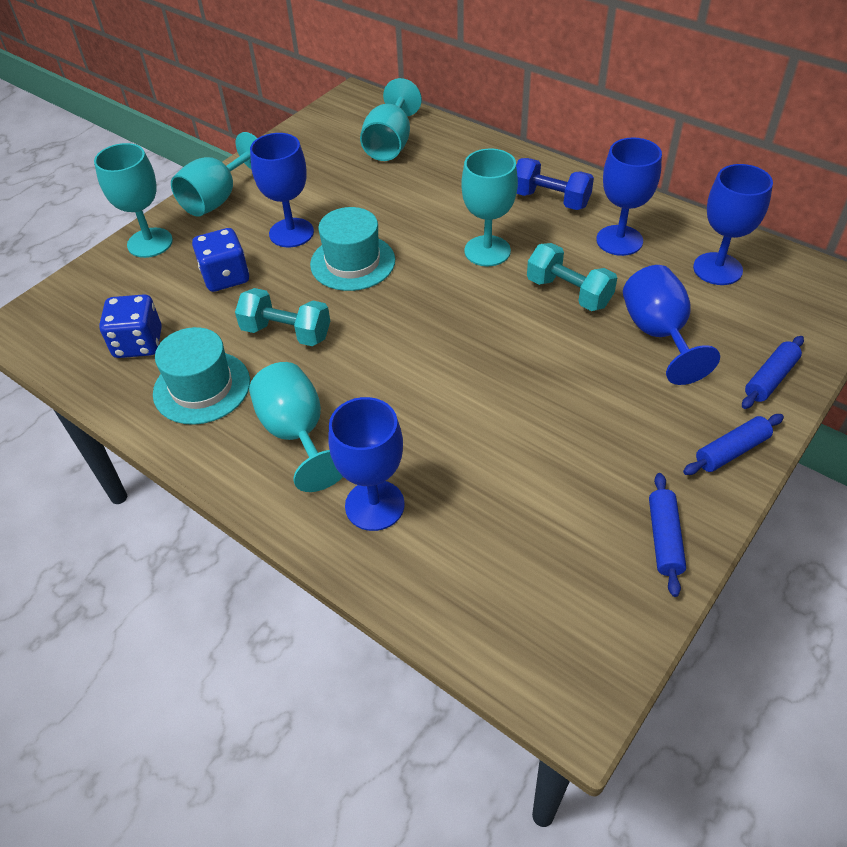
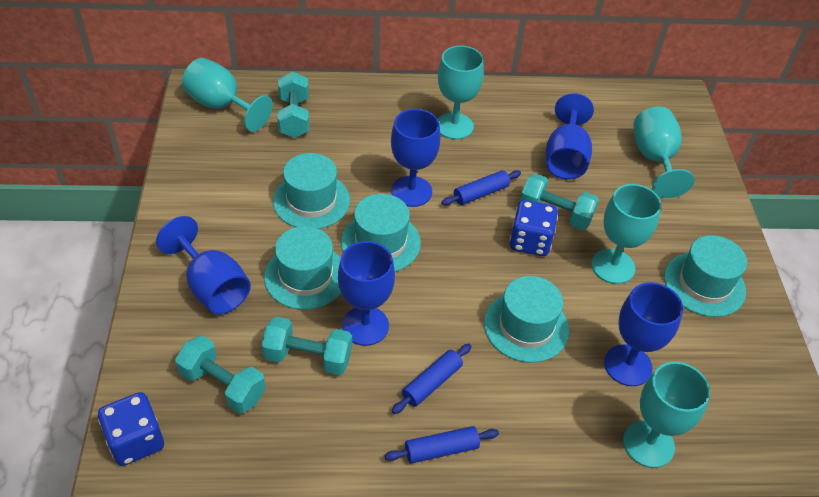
blue dumbbell: [516,158,594,210] = 1 -> none = 0
turquoise dumbbell: [235,288,330,346] [527,243,617,311] = 2 -> [175,335,266,414] [261,317,352,375] [277,72,309,138] [520,174,599,230] = 4
turquoise hat: [153,327,250,425] [310,207,395,291] = 2 -> [264,226,341,310] [273,153,350,229] [341,194,421,272] [484,276,569,363] [664,235,747,317] = 5

